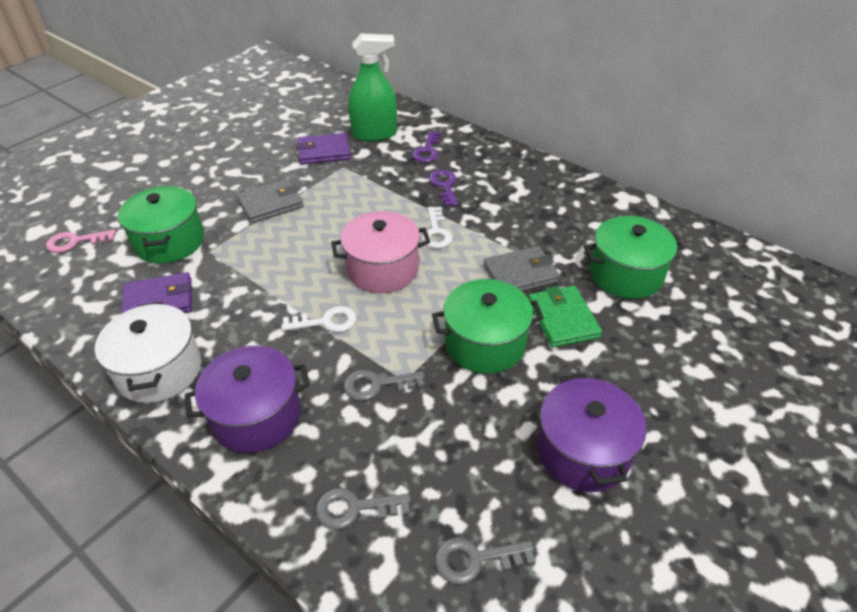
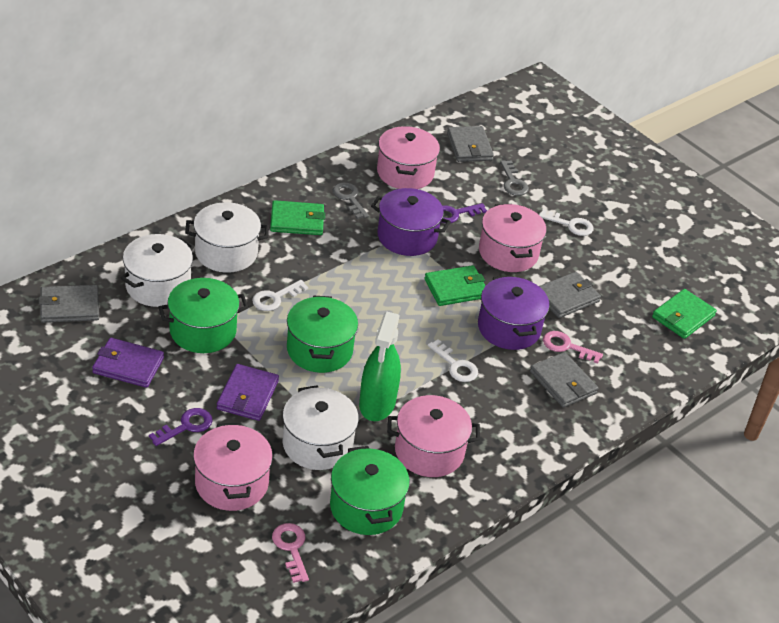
green wallet: [529,286,602,348] = 1 -> [270,200,325,235] [424,265,486,306] [652,289,717,339] = 3
grey key: [315,488,411,530] [344,370,425,401] [435,538,535,585] = 3 -> [333,182,369,219] [500,160,529,196] = 2
grey wallet: [236,179,304,223] [483,246,560,292] = 2 -> [39,285,99,323] [447,126,494,162] [530,352,598,408] [539,272,601,318] = 4
pink key: [46,229,116,253] = 1 -> [272,523,309,583] [543,331,603,364] = 2
pink pot: [331,211,430,293] = 1 -> [193,422,273,511] [377,126,440,189] [387,395,480,477] [479,204,546,272] = 4
white key: [281,306,357,332] [422,207,453,249] = 2 -> [252,280,308,311] [428,339,478,382] [539,209,594,236] = 3
white pot: [95,302,202,403] = 1 -> [121,234,194,307] [185,202,269,273] [282,385,359,470] = 3

